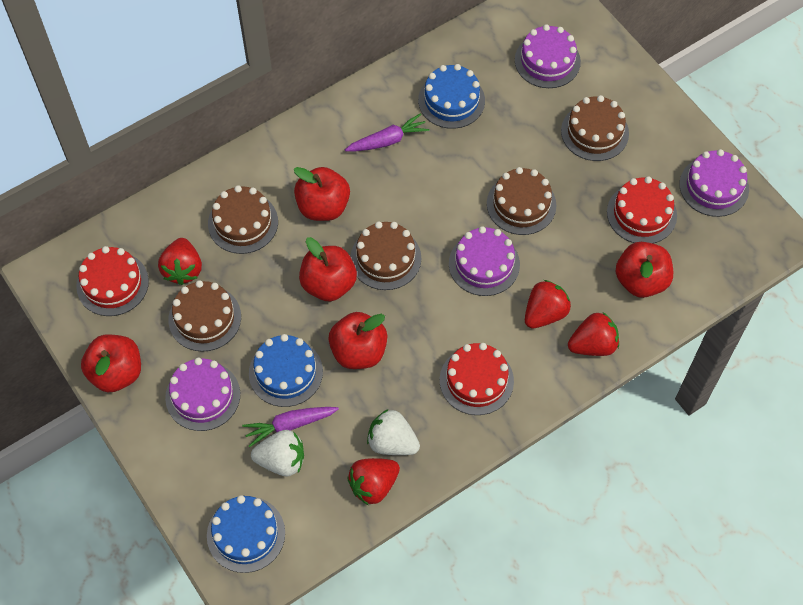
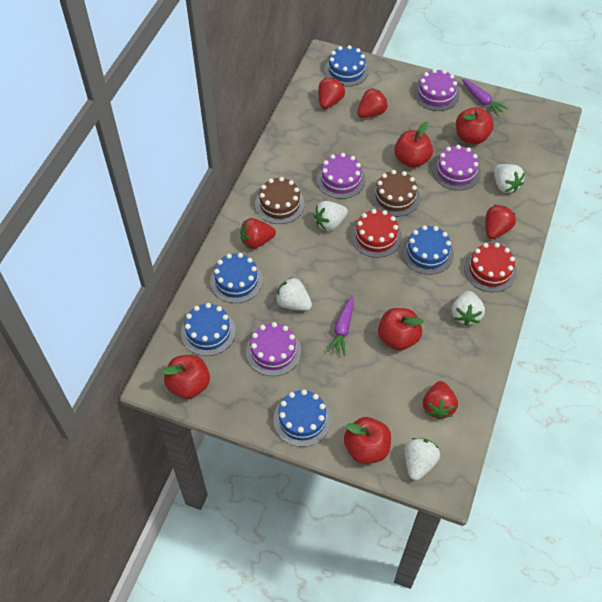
blue cake: [207,495,285,573] [249,334,323,407] [418,64,485,129] = 3 -> [181,303,236,356] [210,253,263,303] [273,390,331,447] [324,45,369,87] [402,225,454,275] = 5
brown cake: [168,280,241,352] [208,185,278,254] [350,221,421,290] [487,167,556,235] [561,95,629,161] = 5 -> [255,177,305,224] [371,170,420,217] = 2
red cake: [76,246,149,316] [440,343,514,415] [607,176,677,243] = 3 -> [351,209,402,258] [464,243,517,292] = 2
red strawberry: [158,238,202,285] [347,458,400,506] [525,280,571,329] [568,312,619,356] = 4 -> [240,218,276,249] [318,78,345,109] [357,88,388,118] [423,381,458,419] [485,205,516,239] = 5
white strawberry: [251,430,304,476] [367,410,420,455] = 2 -> [275,277,312,311] [314,201,348,231] [404,438,440,480] [452,291,485,326] [494,164,525,193] = 5

